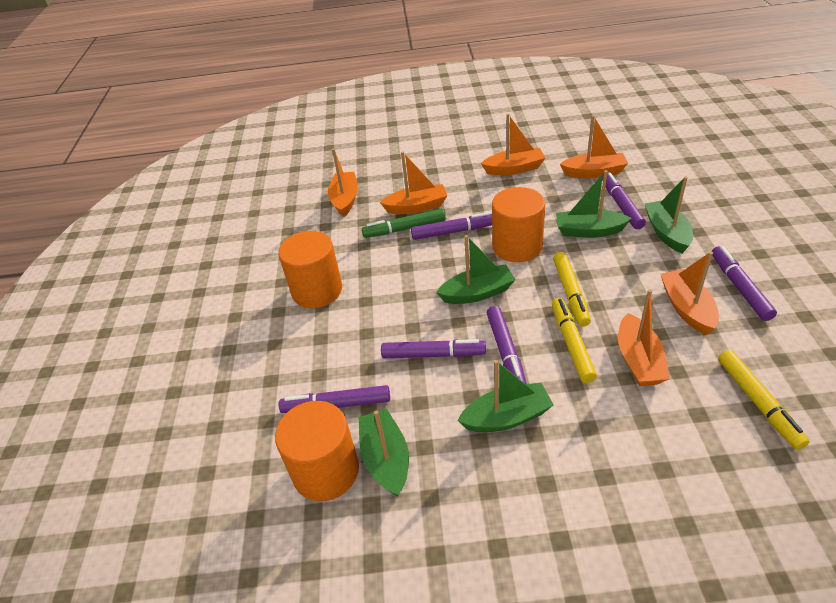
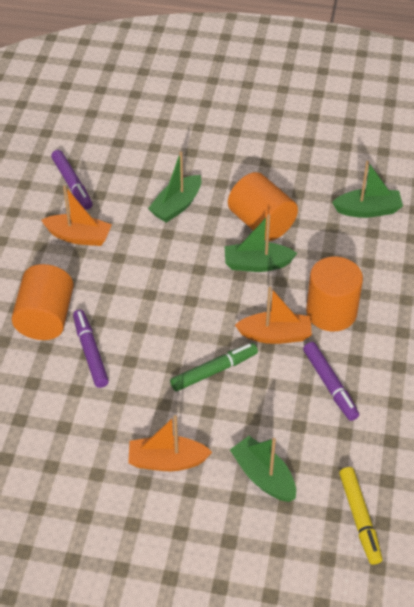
green boat: [358,409,409,497] [436,235,515,304] [457,360,554,432] [556,170,632,238] [645,176,693,253] = 5 -> [148,151,202,223] [225,214,297,272] [230,436,296,502] [332,161,403,218] = 4
orange boat: [328,148,358,217] [380,151,447,214] [481,114,546,175] [560,115,628,178] [618,289,669,386] [660,251,719,335] = 6 -> [41,185,112,246] [128,415,212,471] [235,287,312,344] = 3
purple marker: [279,385,390,413] [381,339,486,358] [411,212,492,240] [487,306,527,384] [602,172,646,229] [712,246,777,321] = 6 -> [51,150,93,210] [73,310,109,388] [303,342,359,421] = 3
yellow marker: [552,298,597,383] [553,252,591,326] [718,350,810,450] = 3 -> [339,467,382,565] = 1

